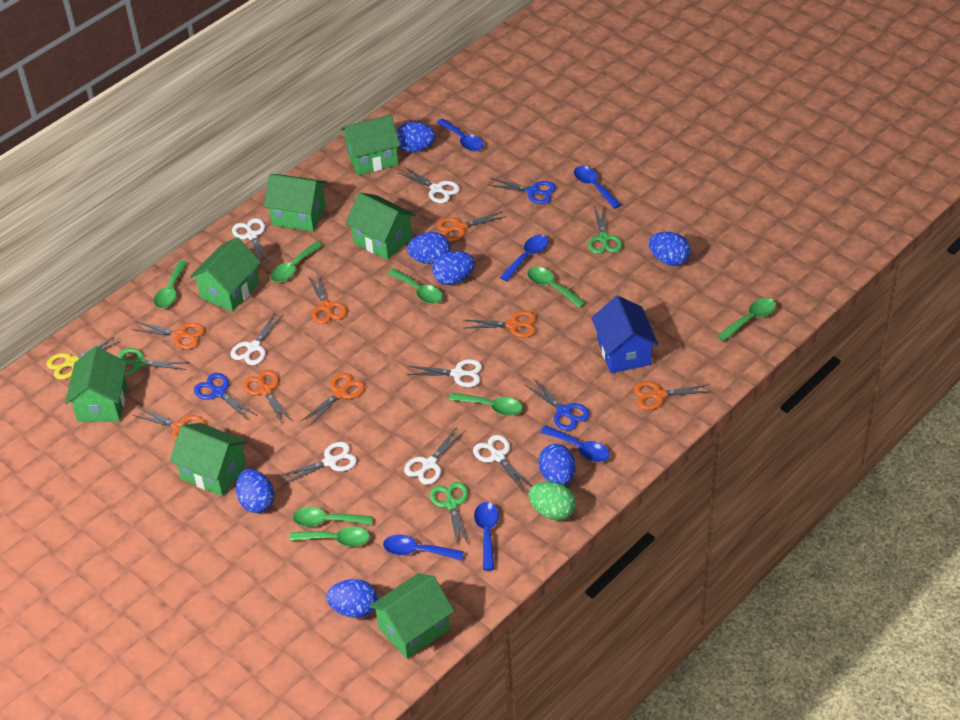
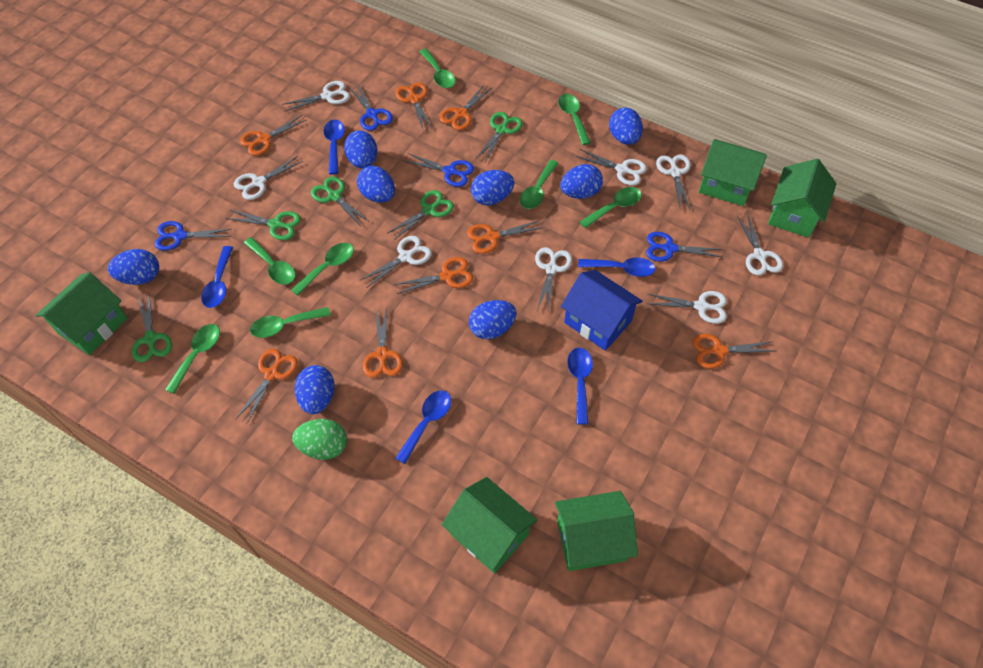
blue egg: [236,469,274,513] [326,579,378,618] [396,122,435,152] [407,232,450,264] [432,251,475,285] [538,444,575,485] [649,232,691,266] = 7 -> [108,249,159,285] [295,365,335,414] [344,130,377,169] [357,166,395,203] [469,300,517,339] [471,170,514,205] [560,164,603,199] [609,107,643,145] = 8
blue scissors: [194,373,256,421] [488,178,556,204] [525,379,590,431] = 3 -> [154,221,231,251] [349,83,393,131] [405,153,474,187] [646,232,722,262] = 4
blue spoon: [383,535,464,561] [436,118,484,151] [474,502,499,571] [500,235,549,281] [540,425,610,462] [574,166,621,209] = 6 -> [201,246,233,308] [324,119,345,175] [395,390,451,464] [567,348,593,424] [578,257,655,277] = 5
green house: [65,346,127,422] [170,423,247,496] [190,237,261,312] [264,174,327,232] [341,114,400,175] [345,192,415,260] [369,574,454,659] = 7 -> [36,272,128,355] [442,477,538,573] [555,491,638,571] [699,139,767,206] [768,159,836,238] = 5
green scissors: [118,348,189,375] [430,482,469,547] [588,206,622,254] = 3 -> [132,294,172,362] [226,210,301,241] [311,177,370,226] [388,190,454,240] [476,112,523,162] = 5
white scissors: [230,312,284,365] [232,218,271,264] [279,442,357,485] [399,167,460,203] [404,428,465,485] [406,359,482,387] [473,435,532,492] = 7 -> [234,156,303,200] [282,81,350,112] [361,236,432,288] [535,247,572,311] [576,149,647,186] [648,291,727,324] [656,154,691,209] [737,213,783,276] = 8
yellow scissors: [46,336,119,380] = 1 -> none = 0

